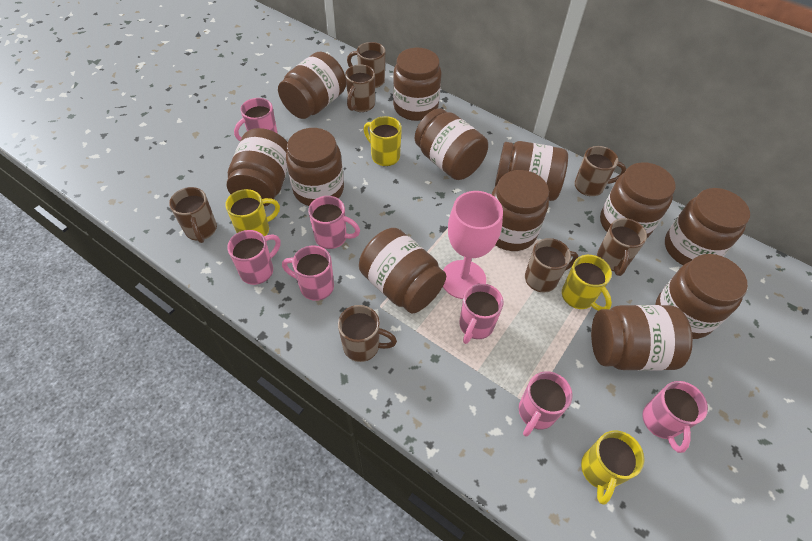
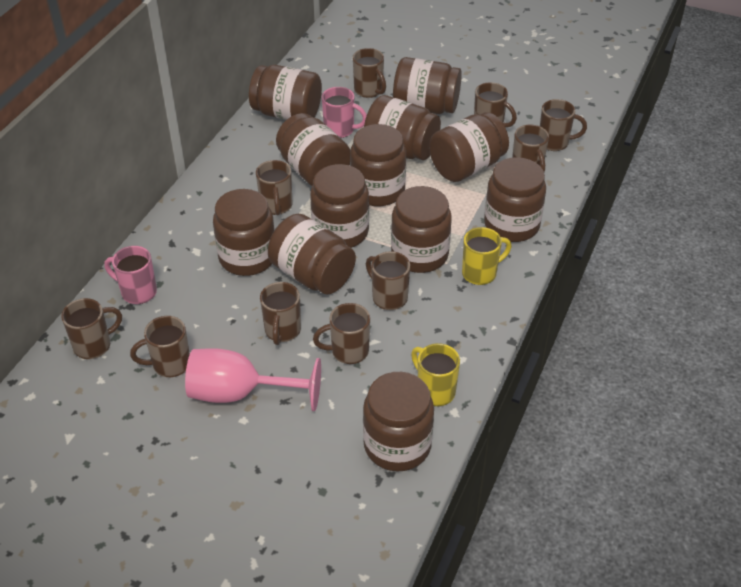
brown mug: [169,187,217,243] [338,305,397,362] [345,64,375,112] [347,42,385,88] [525,238,578,293] [575,146,626,196] [597,218,647,276] = 7 -> [61,298,122,359] [130,316,190,377] [256,160,292,215] [260,282,301,345] [313,303,370,364] [353,48,386,98] [366,251,410,310] [474,82,517,127] [512,125,549,172] [540,99,587,151] = 10
pink mug: [227,230,280,285] [234,98,278,141] [282,245,334,301] [308,196,360,249] [459,283,504,344] [519,371,573,437] [642,381,708,453] = 7 -> [104,246,157,304] [322,87,367,138] = 2
yellow mug: [225,189,280,236] [363,116,402,166] [562,255,612,311] [581,430,644,505] = 4 -> [411,343,460,406] [462,227,512,285] = 2

